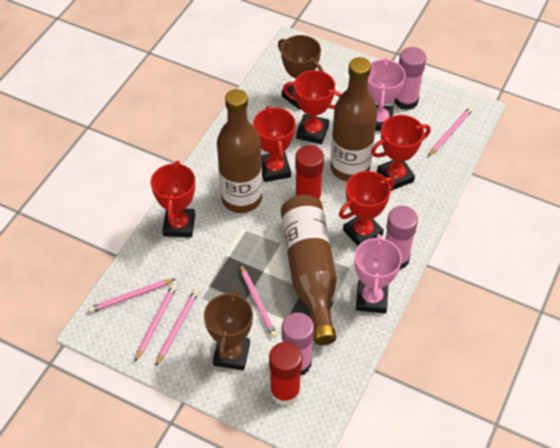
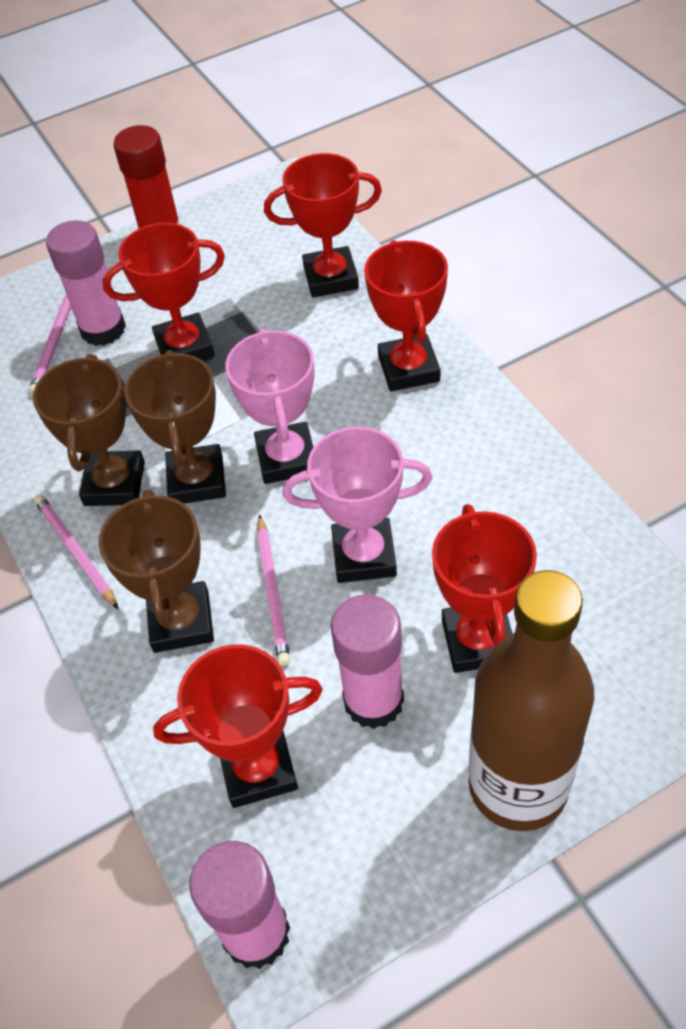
brown bottle: [217,89,262,213] [281,195,337,345] [331,57,377,181] = 3 -> [468,570,594,831] = 1
brown trophy: [204,289,253,370] [278,35,324,110] = 2 -> [33,354,145,506] [99,489,214,653] [124,350,226,504] = 3
pink pencil: [89,279,175,313] [135,285,176,362] [156,290,199,366] [240,264,277,338] [428,107,473,156] = 5 -> [28,295,71,395] [34,495,119,610] [257,514,290,666] = 3
red glue stick: [269,342,302,406] [295,145,324,201] = 2 -> [113,125,181,229] = 1

